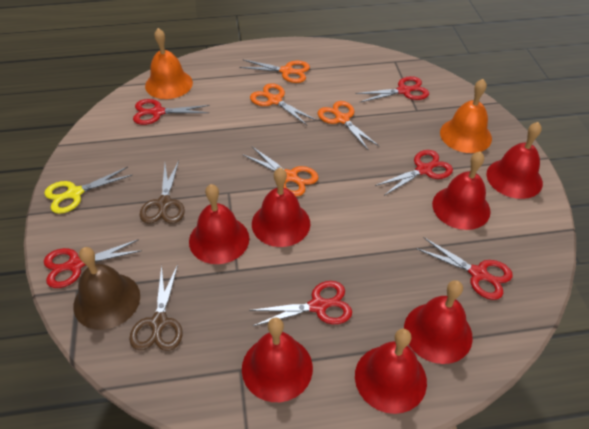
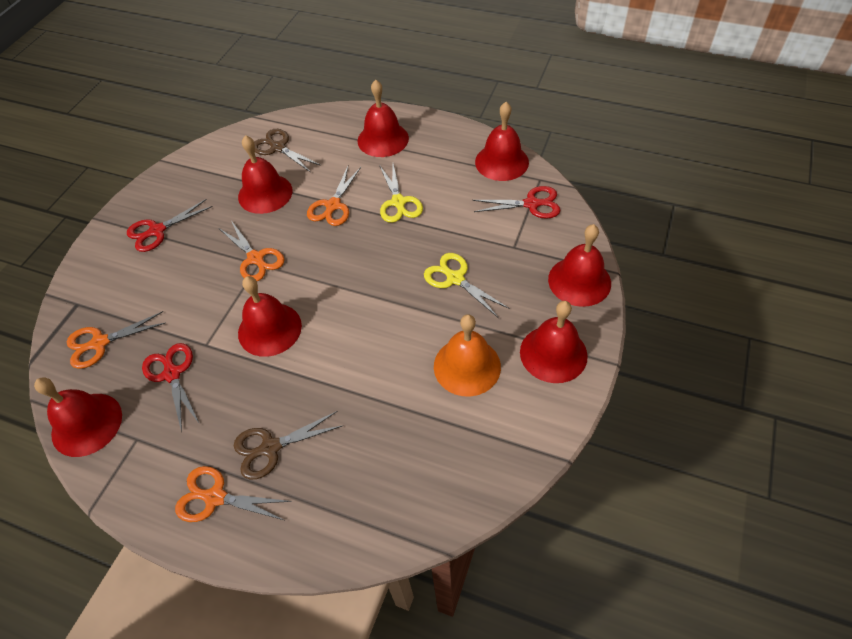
brown bell: [73,247,140,330] = 1 -> none = 0
orange bell: [145,28,193,99] [440,79,492,153] = 2 -> [434,314,501,397] = 1
red scissors: [44,239,142,288] [133,99,210,125] [249,281,352,326] [355,76,429,102] [375,150,453,196] [416,238,513,300] = 6 -> [127,199,213,252] [142,343,199,432] [473,186,561,219] = 3
yellow scissors: [44,167,132,214] = 1 -> [379,164,423,223] [424,253,508,318] = 2

